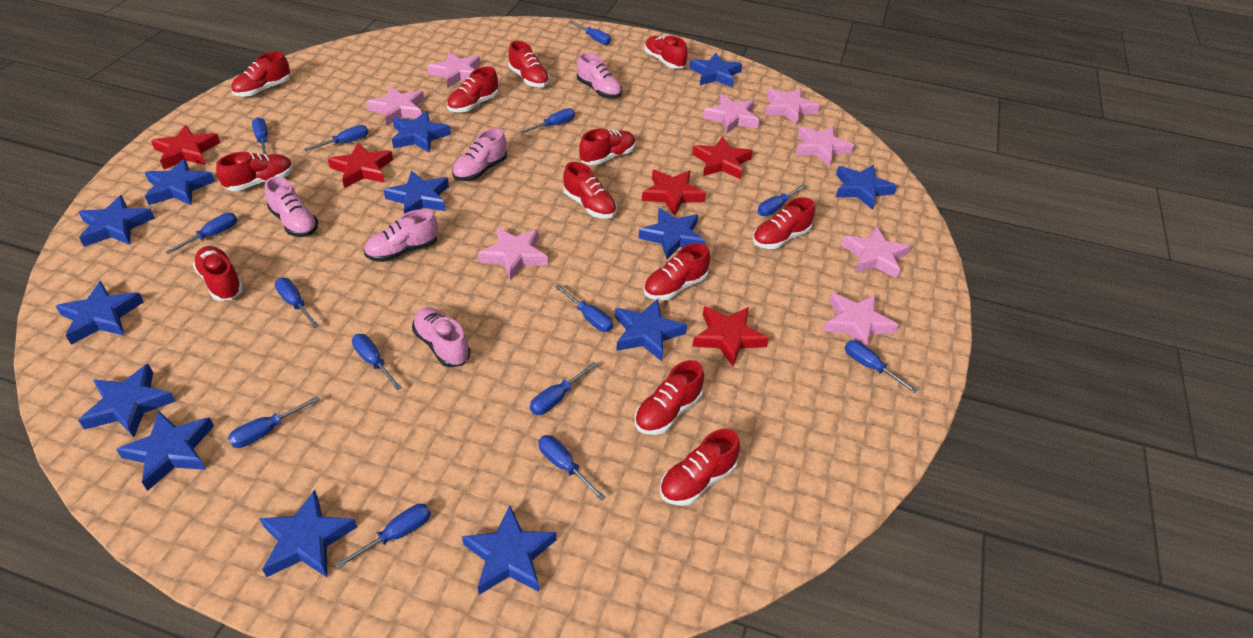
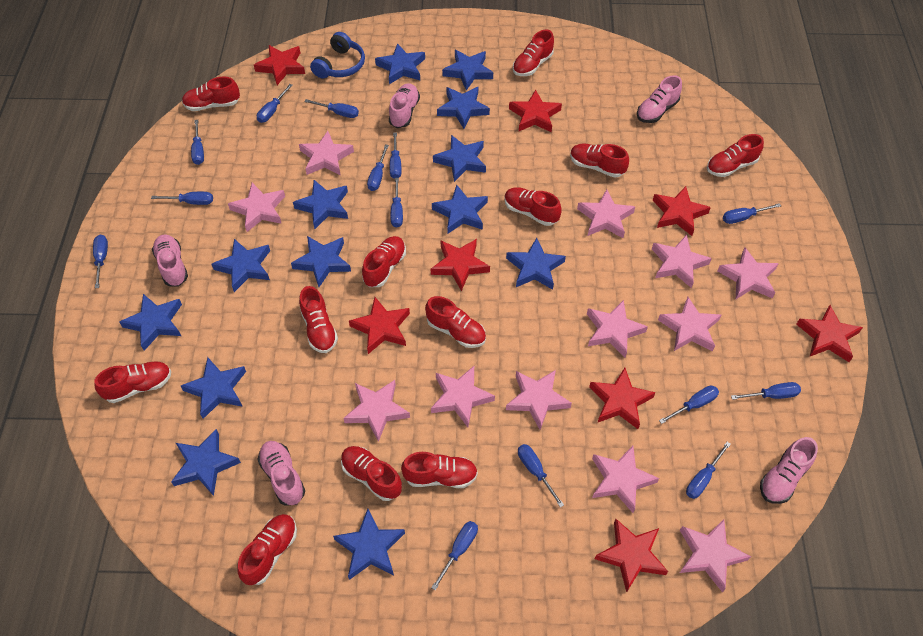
blue headphones: none = 0 -> [310,32,365,79] = 1
pink star: [366,86,424,126] [427,52,480,88] [478,227,548,281] [703,95,759,134] [765,88,820,125] [796,126,854,167] [823,293,898,347] [841,226,911,279] = 8 -> [228,183,285,232] [299,131,354,176] [343,380,410,442] [431,366,495,427] [506,370,572,430] [577,189,635,238] [587,300,648,358] [592,446,659,513] [652,235,712,288] [658,297,721,351] [680,519,751,592] [718,248,779,299] = 12
red star: [151,125,220,169] [328,143,393,188] [642,170,706,216] [692,136,752,179] [693,306,769,367] = 5 -> [254,45,305,85] [349,297,410,354] [431,239,490,291] [509,89,562,132] [589,368,656,429] [595,519,668,593] [653,186,711,236] [796,305,863,362] = 8

